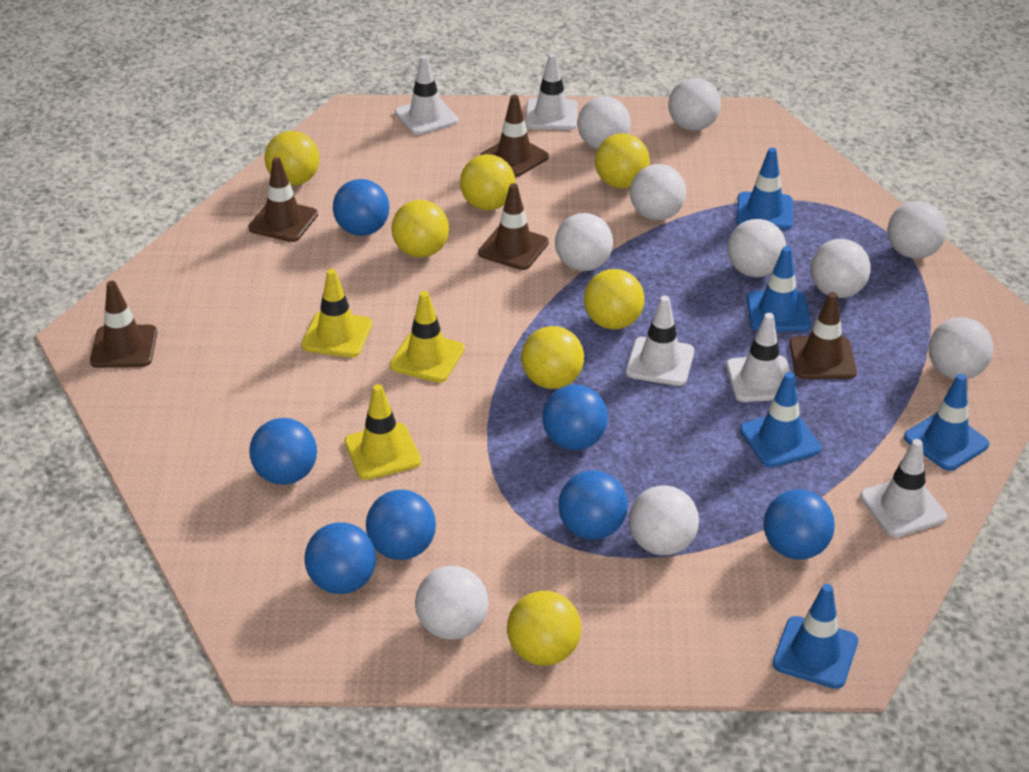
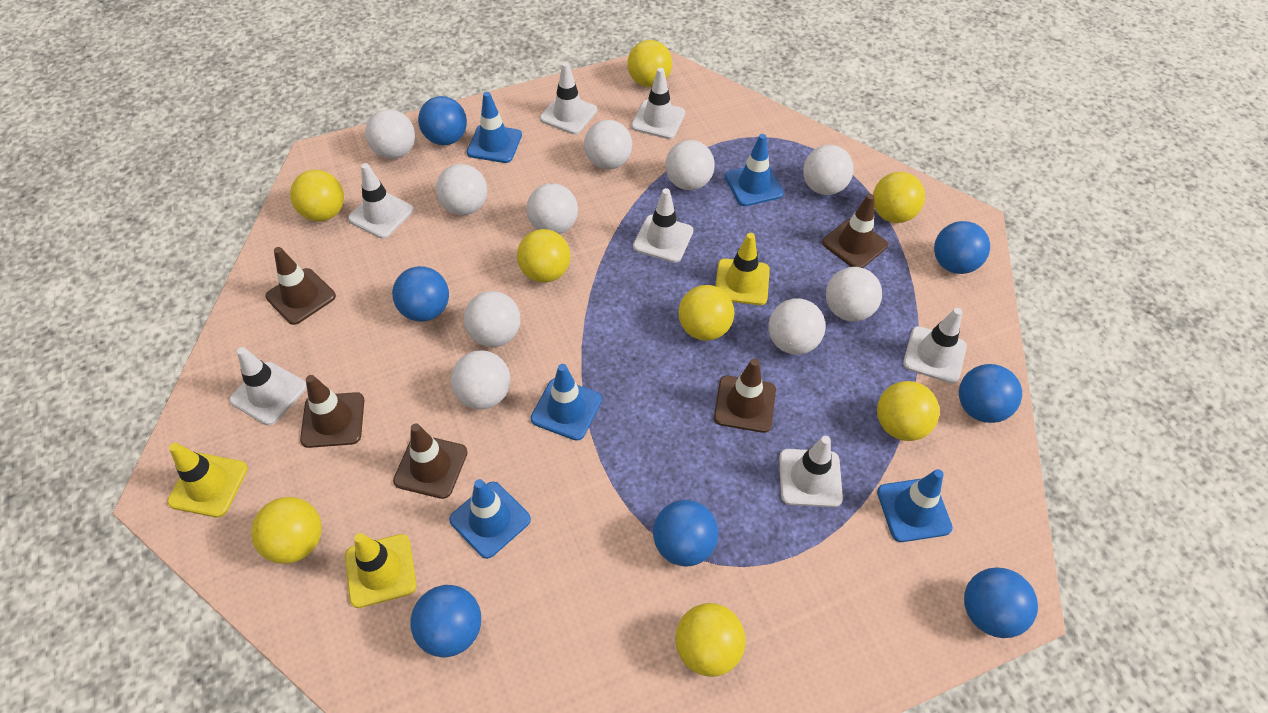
white traffic cone: [395,55,458,135] [525,53,578,130] [626,295,694,386] [726,313,797,402] [860,439,947,537] = 5 -> [229,347,307,425] [348,163,414,239] [540,62,597,134] [631,68,685,139] [633,188,693,263] [779,436,843,507] [903,308,967,384] = 7
yellow ball: [265,131,320,186] [391,200,449,258] [460,154,515,210] [507,591,581,666] [521,326,584,389] [584,269,644,329] [595,133,650,188] = 7 -> [251,497,322,564] [290,170,344,221] [517,229,570,283] [627,40,672,87] [675,603,746,677] [678,285,734,341] [873,172,925,223] [877,381,940,441] = 8

